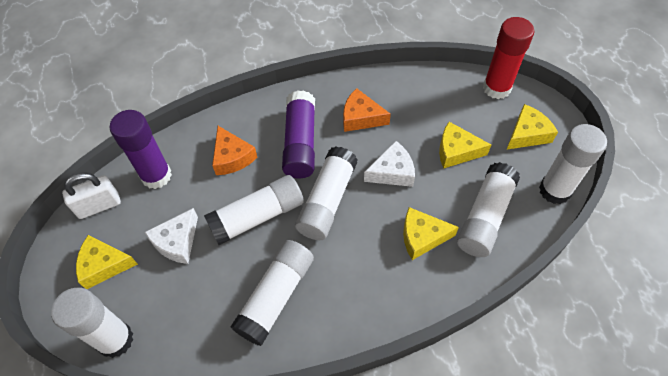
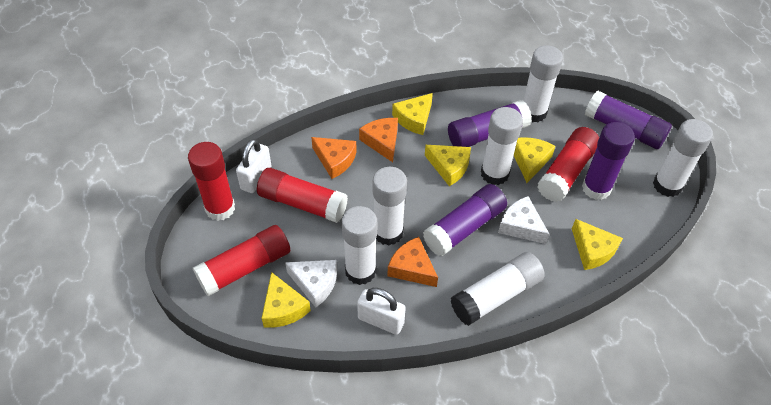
orange cheese: [212,126,257,175] [343,88,391,132] = 2 -> [311,137,357,179] [359,118,398,162] [388,237,438,287] = 3
purple glue stick: [109,110,172,189] [282,90,315,178] = 2 -> [423,184,507,256] [448,100,532,147] [582,122,635,200] [585,90,672,149] = 4
red glue stick: [483,17,534,99] = 1 -> [188,142,235,221] [193,225,290,296] [257,168,348,223] [537,127,599,202] = 4
white padlock: [62,173,121,219] = 1 -> [236,139,272,193] [357,288,406,335] = 2
yellow cheese: [76,235,138,289] [403,207,459,260] [439,122,491,169] [506,104,558,150] = 4 -> [261,272,311,328] [392,93,433,135] [425,145,471,186] [514,137,555,183] [572,219,623,270] = 5

